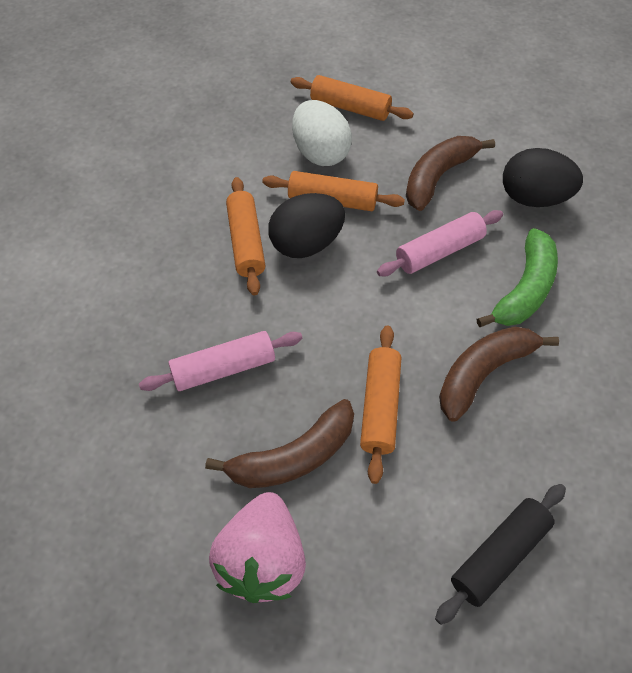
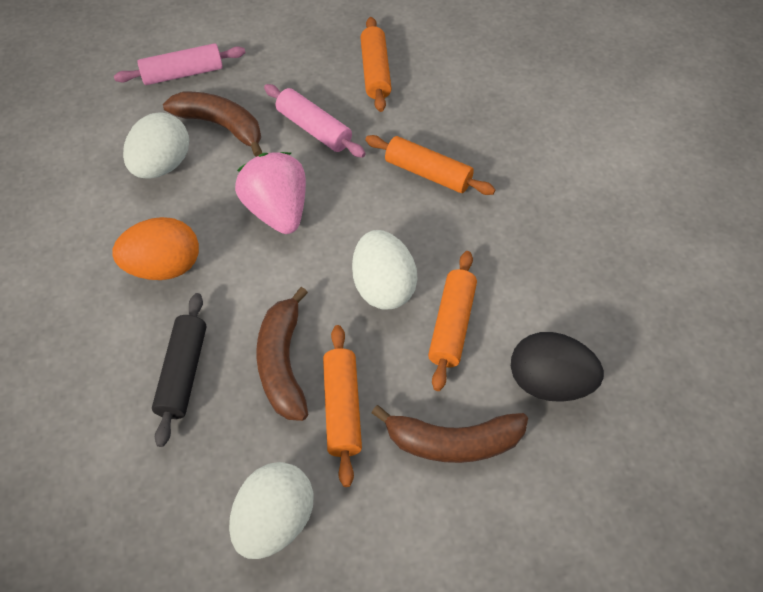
black egg: [268,193,345,258] [503,148,583,207] = 2 -> [511,332,604,402] = 1
green banana: [477,228,558,327] = 1 -> none = 0
orange egg: none = 0 -> [112,217,199,280] = 1
white egg: [292,100,352,166] = 1 -> [123,112,189,179] [229,462,314,559] [352,230,418,310] = 3

